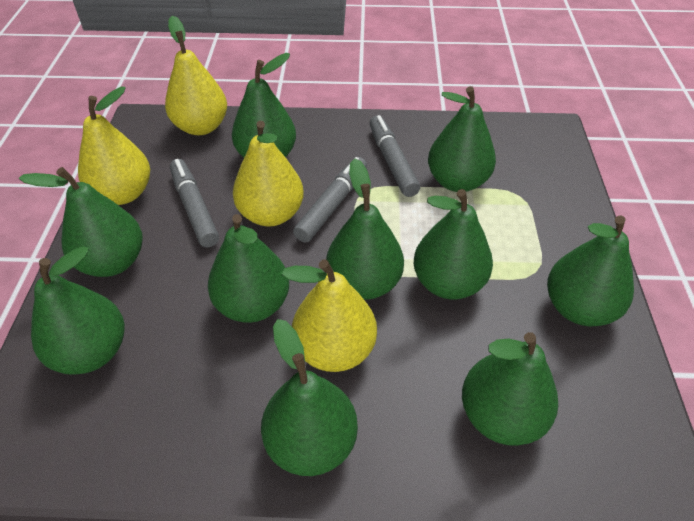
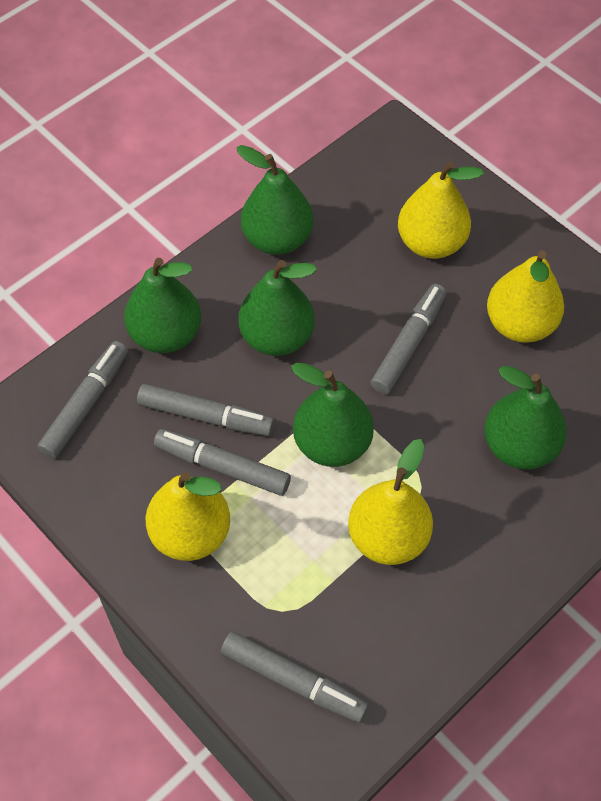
green pear: [19,167,143,277] [31,246,124,375] [208,214,289,323] [232,53,296,157] [261,319,358,476] [326,159,404,300] [414,189,493,299] [428,86,496,192] [462,332,558,446] [547,215,634,326] = 10 -> [124,258,201,353] [236,145,313,255] [238,260,317,356] [291,363,374,467] [484,366,567,470] = 5
grey marker: [170,159,219,247] [293,157,367,243] [369,115,420,197] = 3 -> [37,341,128,459] [137,384,274,436] [154,429,291,496] [221,632,369,723] [371,284,447,394] = 5

